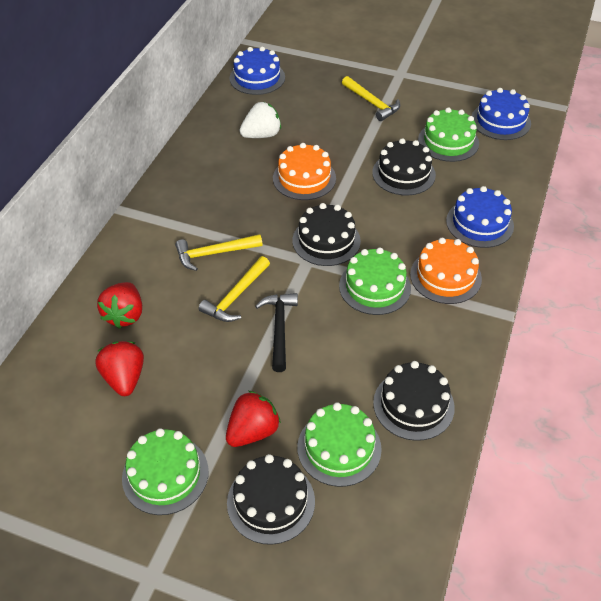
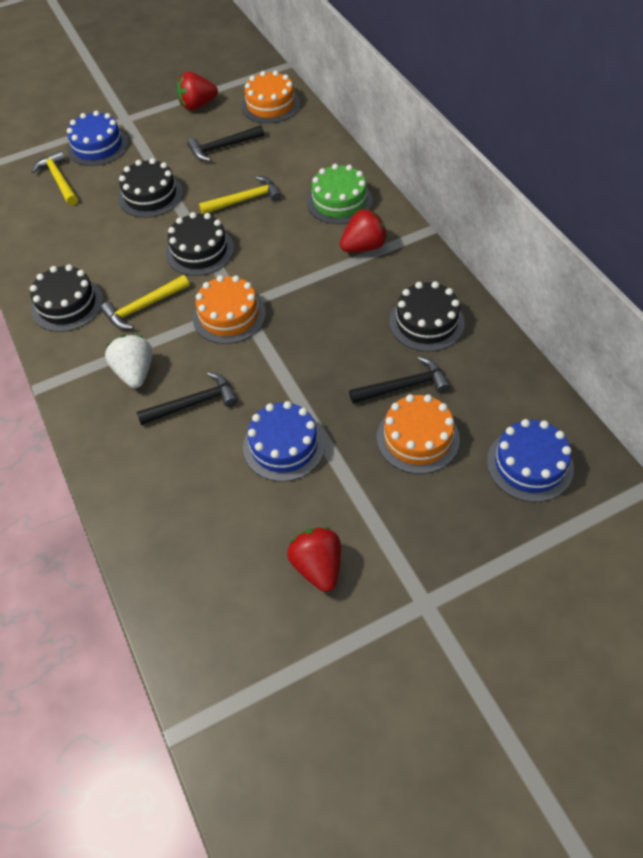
black hammer: [255,293,298,372] = 1 -> [137,372,237,425] [187,125,264,161] [349,356,450,404] = 3
green cake: [122,428,209,515] [297,402,382,487] [339,247,411,315] [418,107,479,162] = 4 -> [307,164,373,224] = 1
orange cake: [273,143,336,200] [410,238,482,304] = 2 -> [193,275,266,344] [241,70,300,123] [377,394,460,474] = 3

